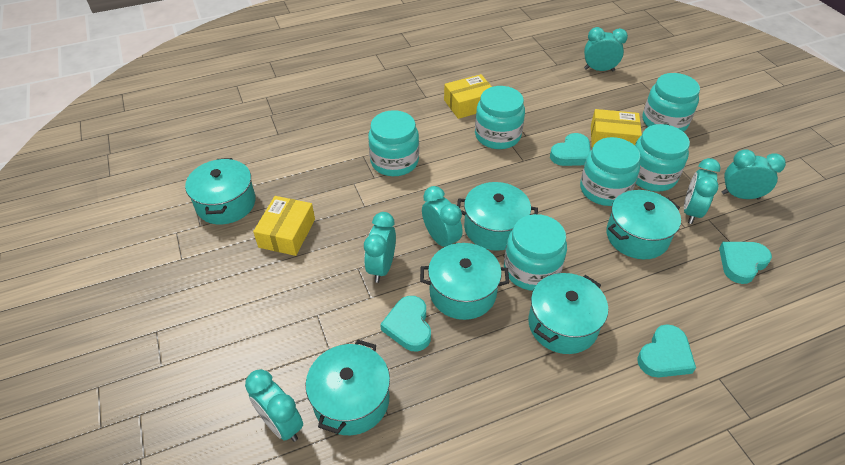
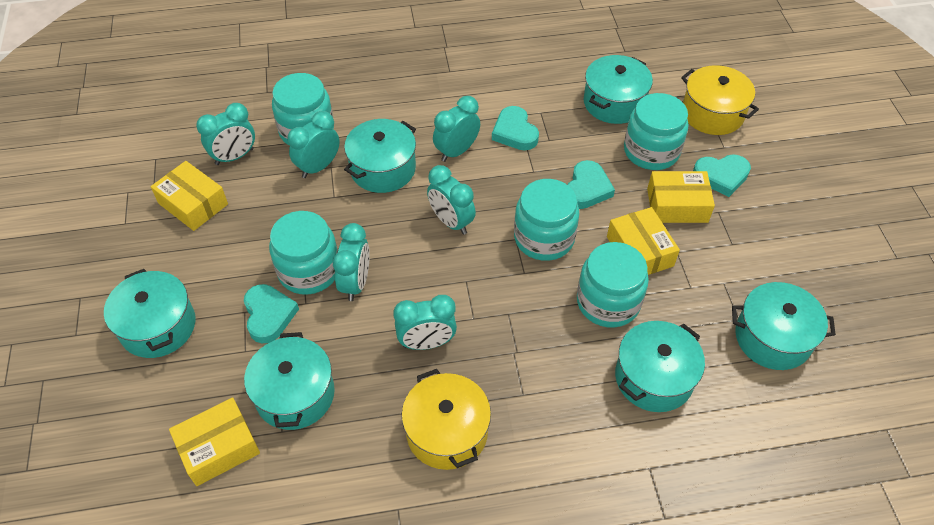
turquoise jar: [368,110,419,176] [475,86,525,149] [504,214,567,291] [580,137,640,206] [635,124,690,191] [642,73,700,132] = 6 -> [269,211,338,295] [272,73,334,146] [514,179,579,261] [577,242,649,328] [624,93,688,170] = 5
yellow box: [253,196,315,256] [444,74,492,119] [591,109,642,148] = 3 -> [151,161,228,231] [169,397,260,486] [607,207,680,275] [647,171,715,223] = 4
yellow pot: none = 0 -> [402,369,491,470] [681,65,759,135] = 2

